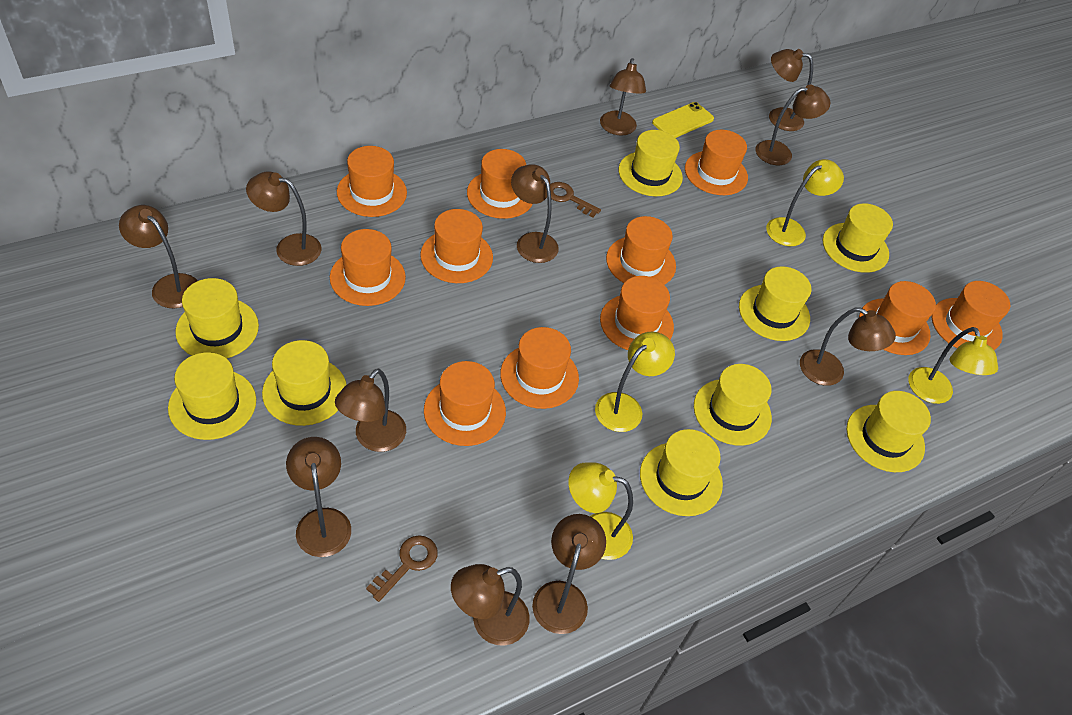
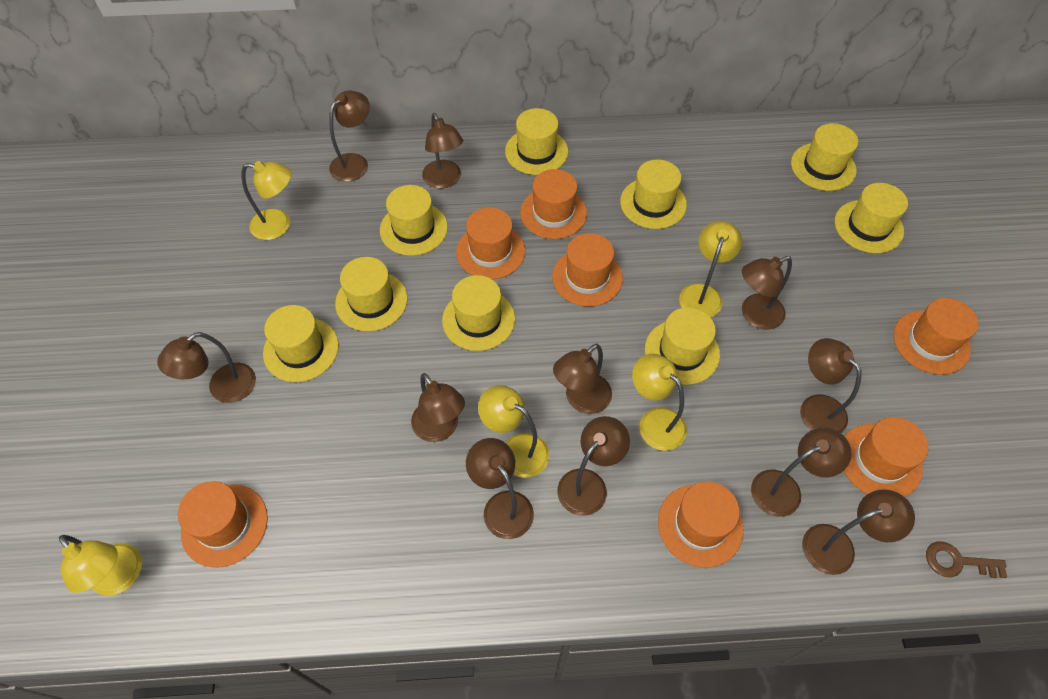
brown key: [366,535,438,602] [550,182,601,218] = 2 -> [926,541,1007,578] = 1
orange hat: [330,229,406,306] [337,146,407,217] [420,209,493,283] [424,361,506,446] [467,149,533,219] [500,327,579,409] [600,276,674,350] [606,216,676,285] [685,130,748,195] [859,281,936,355] [932,281,1010,350] = 11 -> [178,481,268,568] [456,207,525,279] [520,169,587,239] [552,233,623,307] [658,481,744,568] [844,417,928,497] [894,298,978,375] = 7
yellow lamp: [568,462,633,560] [595,332,675,432] [766,159,844,246] [909,327,998,404] = 4 -> [59,535,142,596] [241,161,291,240] [478,385,550,478] [632,354,687,451] [679,221,742,318] = 5
yellow phone: [652,102,714,138] = 1 -> none = 0

